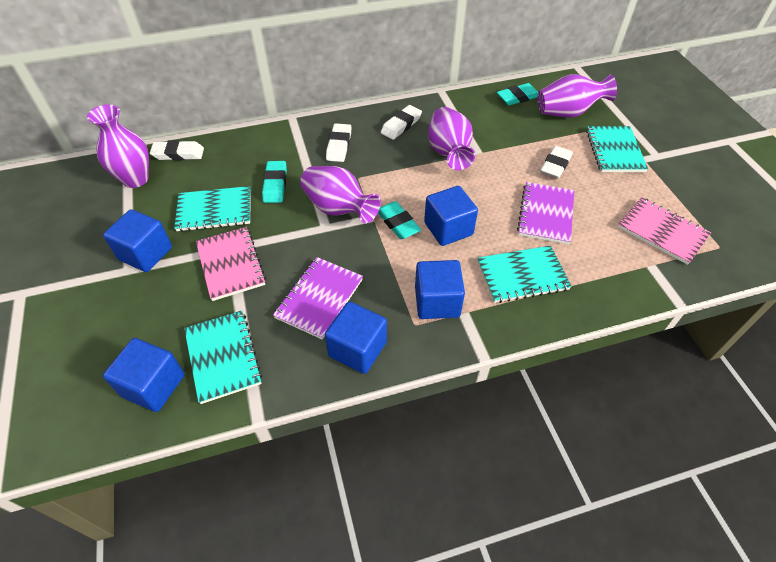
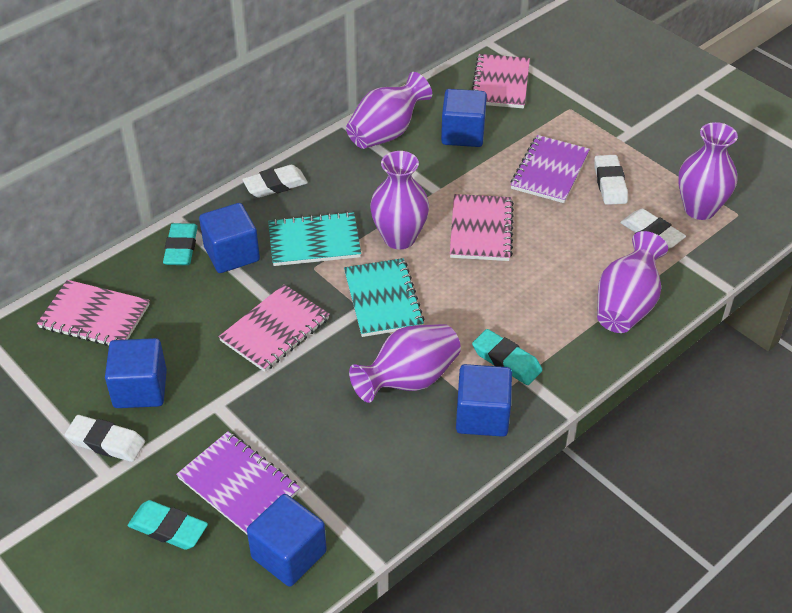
pink notebook: [196,227,266,301] [618,197,711,265] = 2 -> [37,280,150,346] [219,284,330,372] [450,194,514,261] [472,54,530,108] = 4
purple vase: [87,104,149,188] [300,166,381,223] [428,107,475,170] [537,74,617,118] = 4 -> [346,72,432,149] [349,324,461,403] [370,151,429,249] [597,231,668,333] [678,122,738,220] = 5
turquoise notebook: [174,186,251,232] [184,310,262,404] [478,246,572,303] [586,126,648,172] = 4 -> [268,212,361,266] [344,258,424,337] = 2

